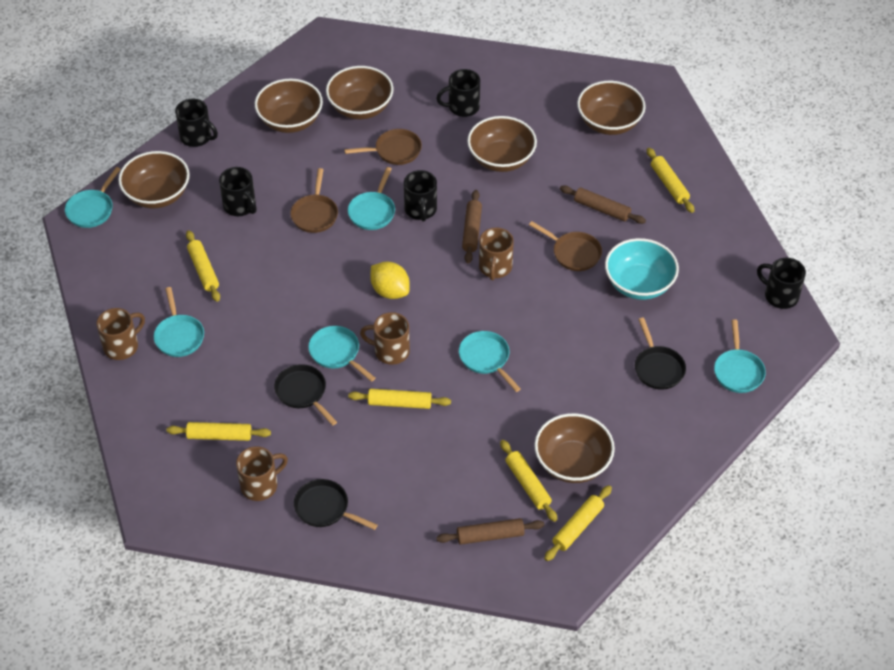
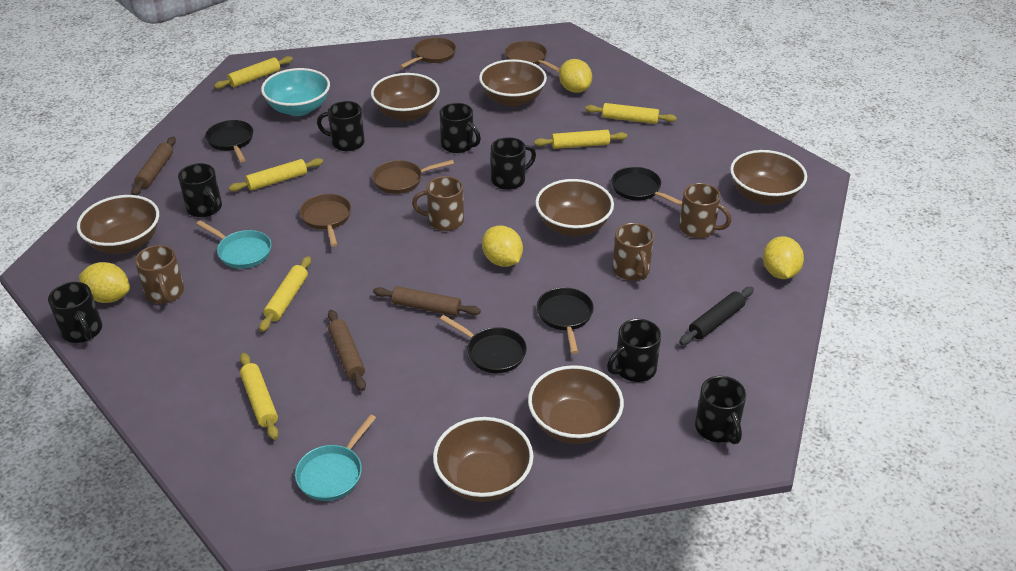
black mug: [175,99,218,147] [219,167,257,216] [404,170,437,222] [436,69,480,117] [757,258,806,309] = 5 -> [48,282,102,343] [178,163,222,217] [317,101,365,151] [439,103,481,153] [491,137,536,190] [607,319,661,382] [695,376,746,444] = 7
black pan: [274,364,337,426] [294,479,378,530] [635,318,686,390] = 3 -> [205,120,253,162] [440,315,527,373] [537,287,594,354] [611,167,682,207] = 4
black rolling pin: none = 0 -> [679,287,754,345] = 1
brown bowl: [118,151,190,208] [255,79,323,133] [326,66,394,119] [467,116,537,172] [534,413,615,483] [577,81,646,135] = 6 -> [77,195,159,254] [371,73,440,121] [433,417,534,502] [479,59,547,107] [528,365,624,444] [535,179,614,236] [730,150,807,205] = 7
brown pan: [290,168,338,233] [344,129,422,165] [529,221,602,271] = 3 -> [299,194,351,247] [372,160,454,194] [400,37,456,68] [505,41,560,72] = 4
turquoise pan: [65,167,121,228] [154,287,204,357] [308,326,375,382] [348,167,395,230] [459,331,521,392] [714,319,766,393] = 6 -> [196,220,272,269] [295,414,376,501] = 2
yellow lemon: [370,262,410,299] = 1 -> [79,262,130,303] [482,226,523,267] [559,59,592,93] [763,236,804,279] = 4

